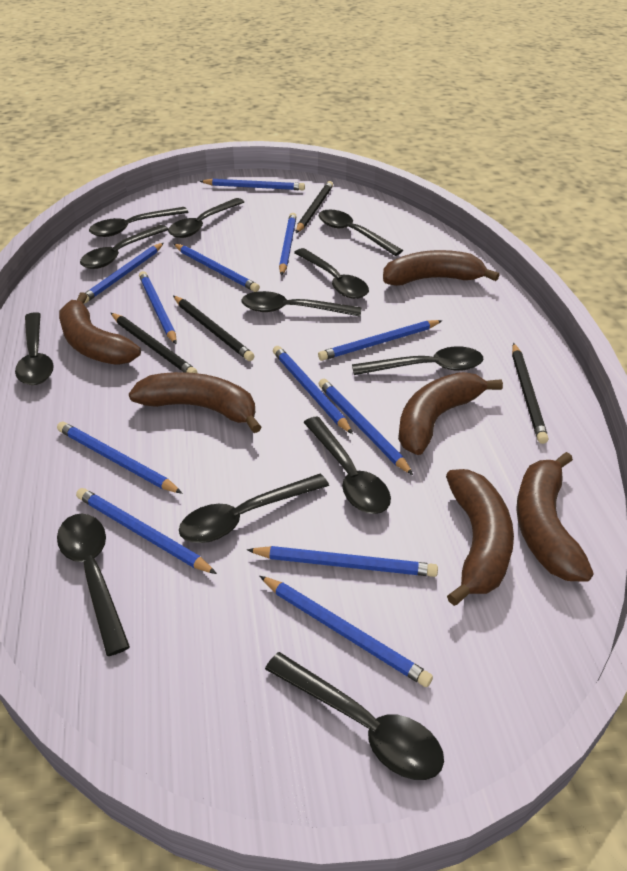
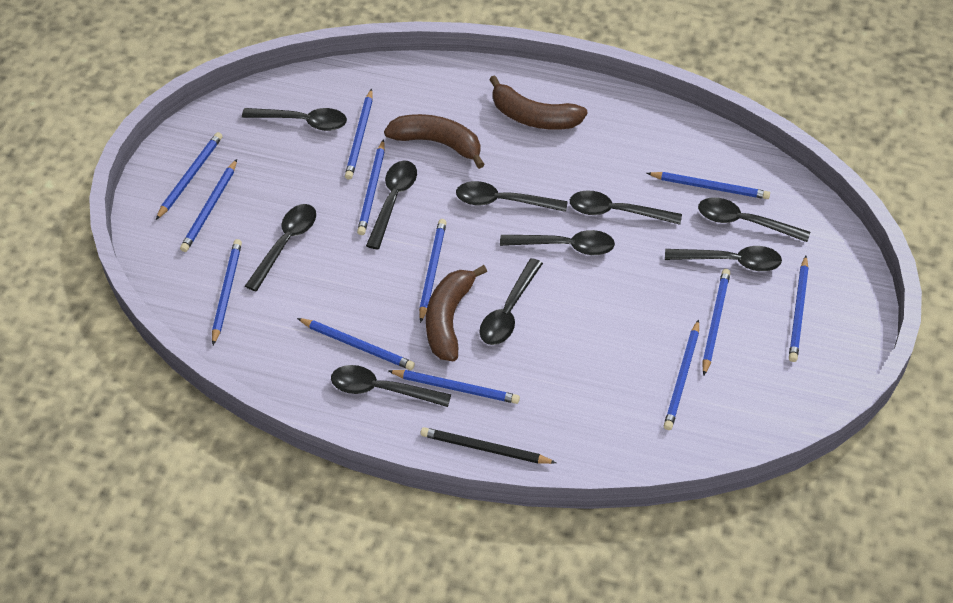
black pencil: [111,313,198,373] [173,296,254,361] [296,181,333,233] [512,343,548,444] = 4 -> [420,427,556,464] = 1
black spoon: [15,312,54,385] [57,513,130,656] [80,225,168,269] [89,207,188,237] [168,198,244,238] [179,474,329,543] [241,291,362,317] [265,652,444,780] [294,248,369,299] [303,416,391,514] [318,210,403,256] [352,347,483,375] = 12 -> [242,108,347,131] [245,204,316,292] [331,365,451,407] [366,161,417,249] [456,181,568,212] [479,258,543,345] [500,230,615,255] [570,190,682,225] [665,246,782,271] [698,197,810,242] = 10
brown banana: [59,293,141,365] [129,372,261,433] [383,250,499,286] [398,372,503,455] [446,469,514,606] [516,452,594,582] = 6 -> [384,114,485,169] [426,265,487,361] [489,75,588,130] = 3

